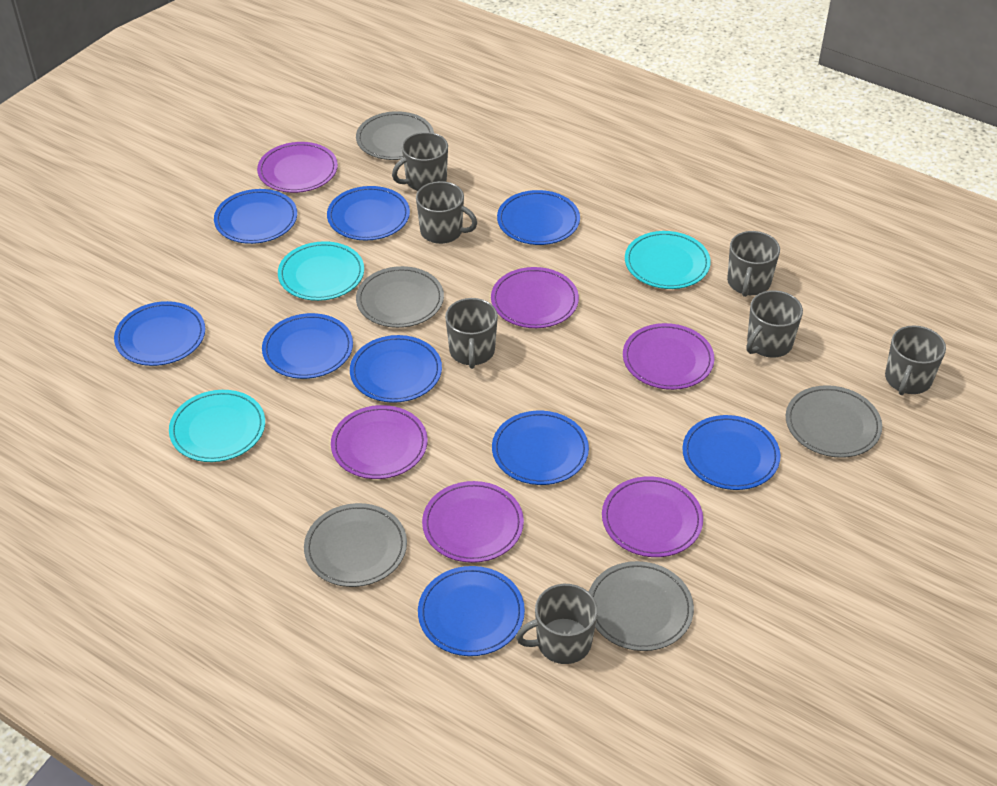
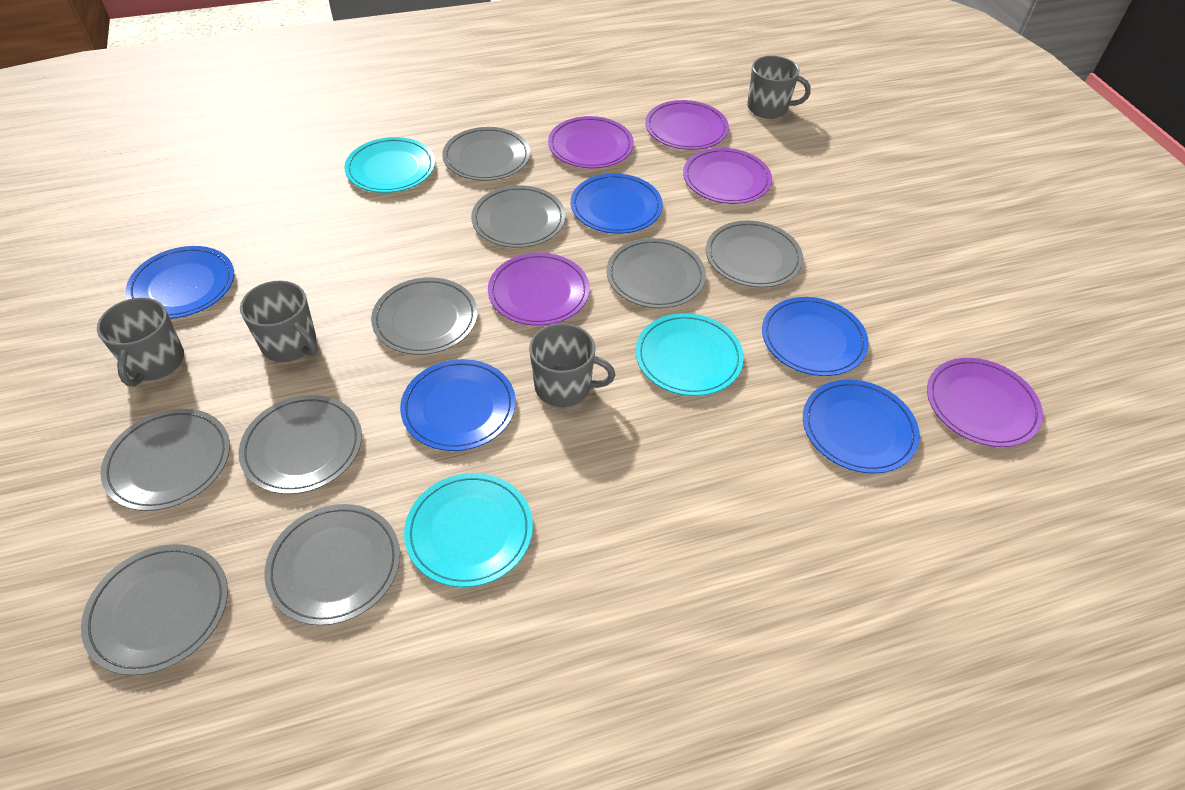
blue plate: [114,301,205,366] [214,189,297,244] [262,313,353,379] [327,186,410,241] [350,335,442,403] [418,566,525,656] [492,411,589,485] [497,190,580,245] [682,415,780,490] = 9 -> [126,246,234,319] [400,359,516,451] [571,173,663,234] [762,297,869,376] [803,379,920,474] = 5
grey mug: [392,132,448,191] [416,181,477,244] [445,298,498,369] [516,584,598,664] [727,231,780,297] [746,290,803,358] [885,325,946,395] = 7 -> [97,297,184,387] [240,280,317,362] [529,323,615,407] [747,56,811,119] = 4
grey plate: [304,503,407,587] [356,111,434,160] [356,266,444,328] [589,561,694,651] [786,385,882,458] = 5 -> [81,544,228,675] [100,409,230,511] [239,395,362,494] [265,504,400,625] [371,277,478,355] [442,127,530,181] [471,185,566,248] [606,238,706,308] [706,221,803,288] = 9
purple plate: [257,142,338,193] [331,405,428,479] [422,481,524,563] [491,267,579,328] [602,476,703,557] [623,323,714,390] = 6 -> [488,253,590,326] [548,116,634,168] [645,100,729,150] [683,148,772,204] [927,358,1043,447] = 5

